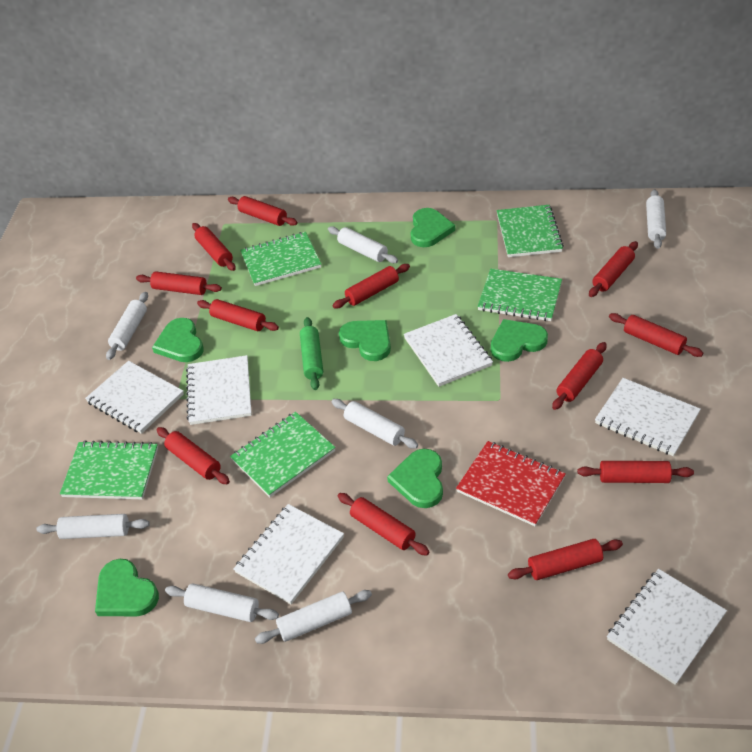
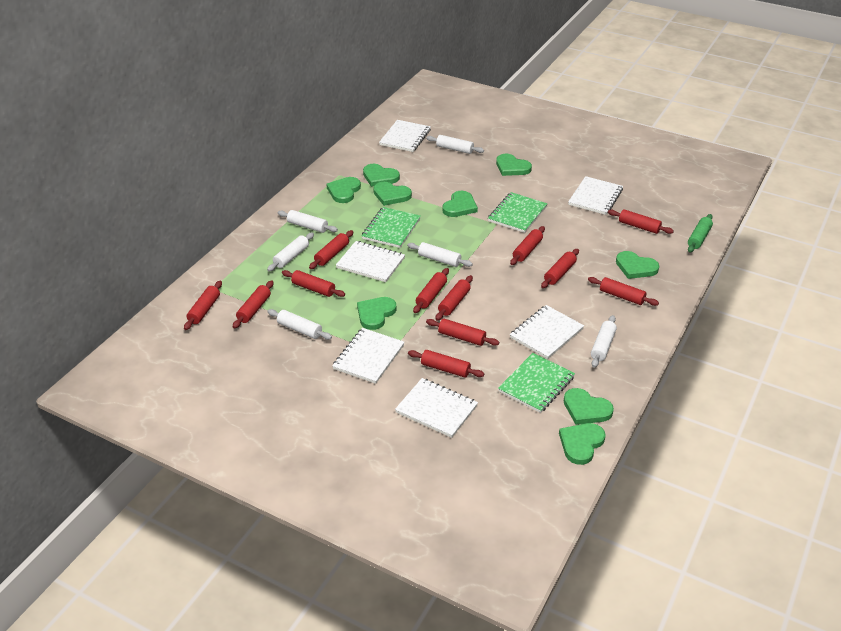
green heart: [95,559,159,616] [152,318,204,362] [339,320,391,361] [387,449,443,508] [411,208,455,247] [491,319,548,362] = 6 -> [326,177,361,203] [357,297,396,330] [363,164,400,187] [373,182,412,206] [442,191,478,217] [496,154,532,176] [559,423,606,465] [564,388,614,425] [616,251,659,279] = 9
green notebook: [60,440,158,499] [230,412,336,497] [240,232,321,286] [477,268,562,321] [497,205,564,257] = 5 -> [362,207,421,248] [488,192,547,233] [498,353,575,413] = 3
red notebook: [456,441,566,526] = 1 -> none = 0
white rolling pin: [36,514,150,539] [106,292,148,360] [165,583,279,622] [255,590,372,644] [328,226,398,263] [332,399,418,449] [646,189,666,249] = 7 -> [267,232,314,271] [267,309,332,340] [277,210,338,233] [407,242,473,267] [426,135,484,154] [591,315,617,368] = 6

